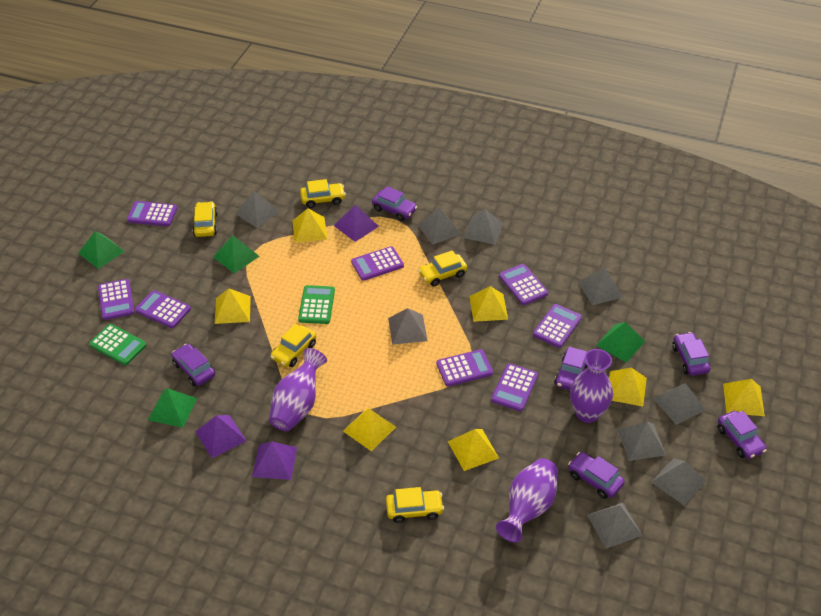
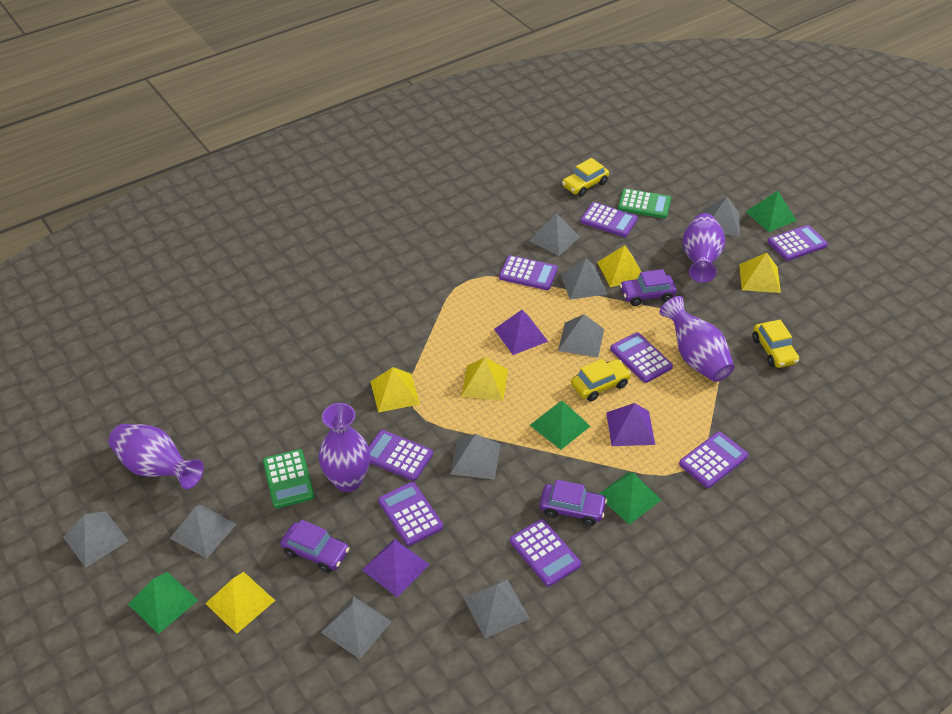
purple car: [172,344,215,386] [372,186,417,221] [554,347,587,390] [568,452,625,499] [672,332,711,376] [718,411,767,459] = 6 -> [280,520,350,573] [540,480,607,526] [620,269,677,306] = 3
purple vase: [269,348,327,431] [496,458,558,542] [570,349,613,423] = 3 -> [109,424,204,489] [319,403,370,492] [659,296,734,382] [682,213,725,283] = 4
yellow car: [193,201,218,237] [271,324,316,367] [300,179,346,208] [386,487,444,523] [418,250,467,286] = 5 -> [562,158,609,197] [571,359,631,401] [752,320,799,368] = 3
yellow pyramid: [215,288,251,324] [292,208,327,243] [343,408,396,451] [448,429,499,471] [469,286,508,322] [609,368,647,406] [723,379,765,416] = 7 -> [205,572,275,634] [370,367,420,413] [461,357,508,401] [597,245,641,287] [739,253,781,293] = 5

